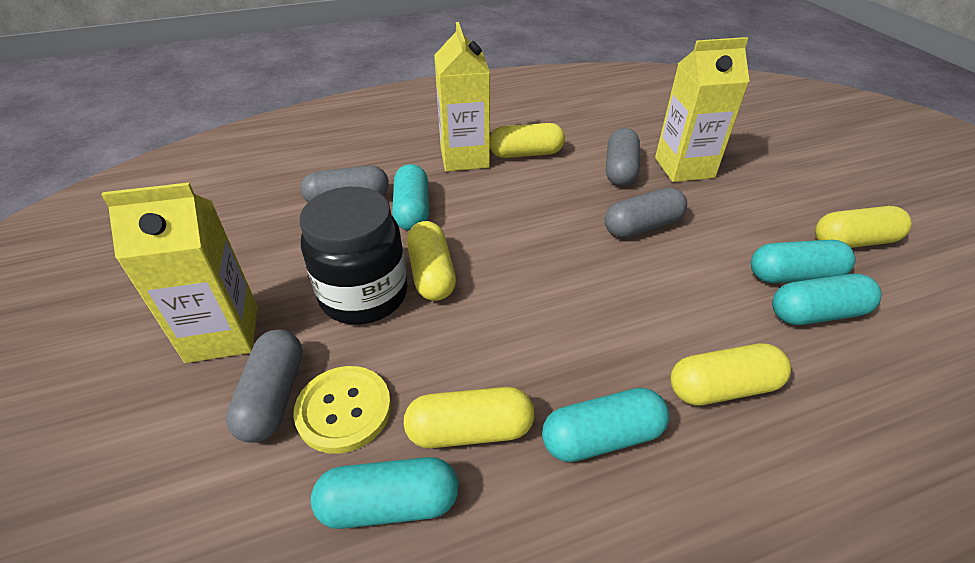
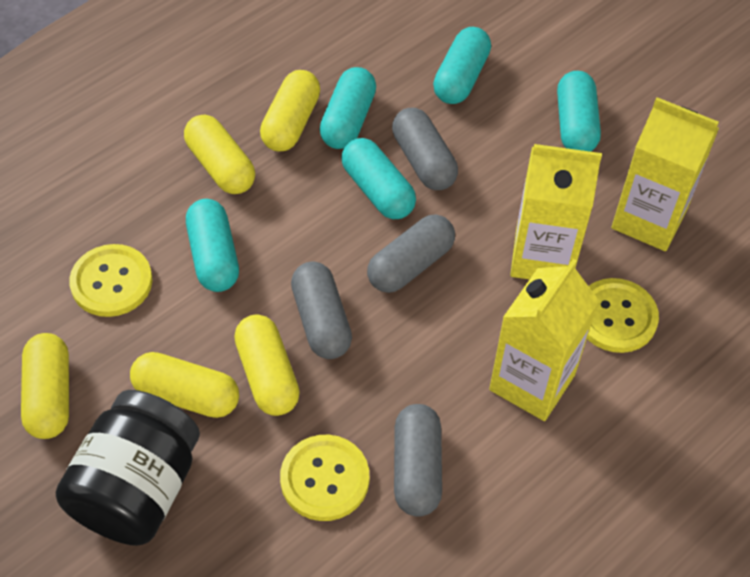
yellow button: [293,366,391,454] = 1 -> [69,244,153,317] [280,435,369,521] [587,278,659,353] = 3

